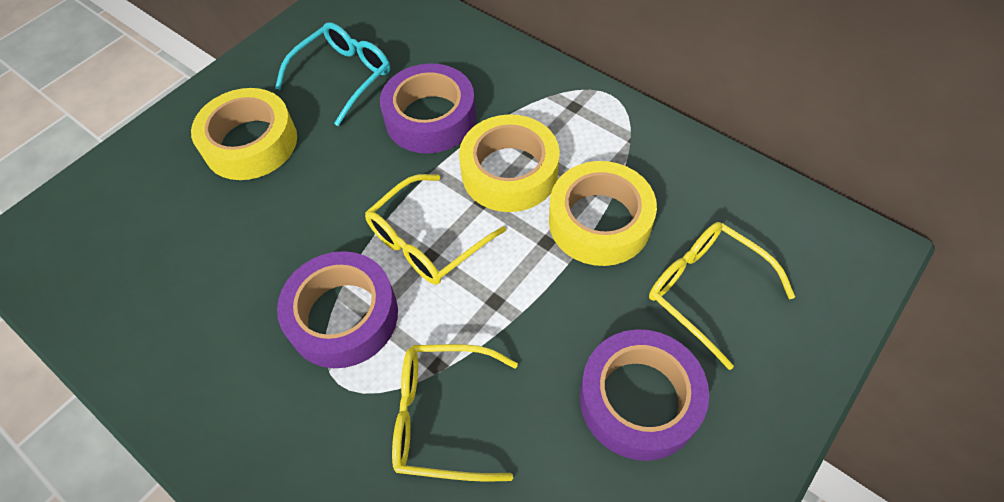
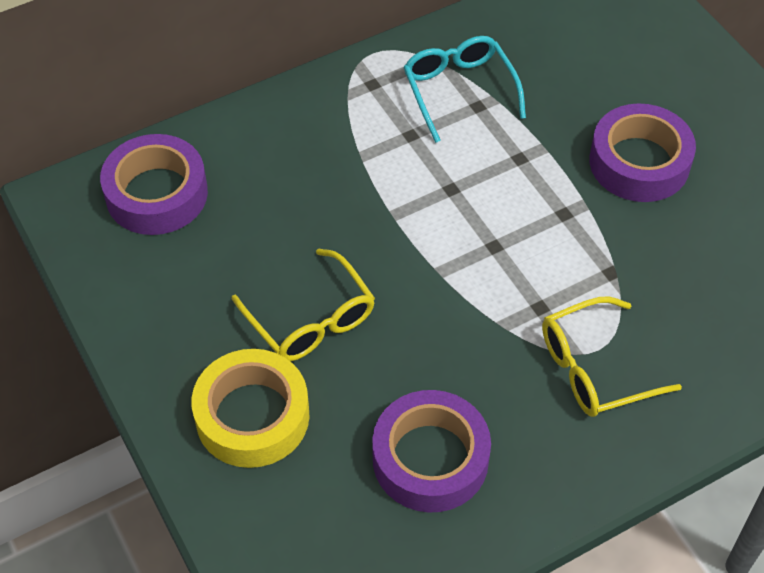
yellow glasses: [365,174,506,285] [392,344,518,481] [649,222,795,370] = 3 -> [232,249,375,361] [542,297,682,417] = 2
yellow tape: [191,88,297,180] [459,114,560,212] [549,161,657,266] = 3 -> [192,349,310,468] = 1

